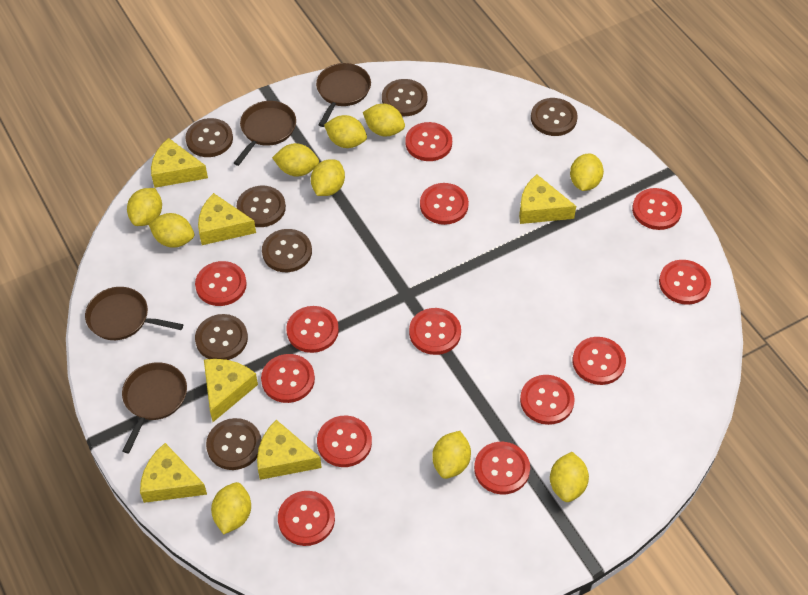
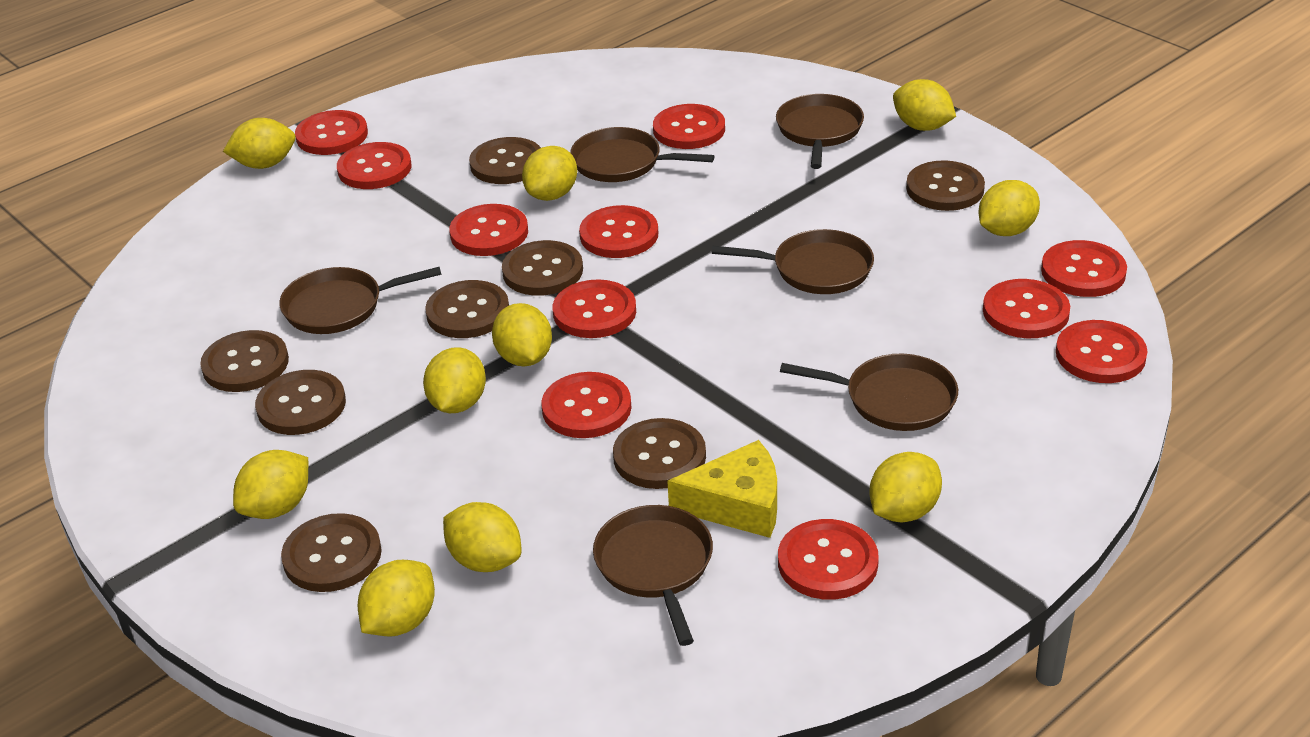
brown button: [185,118,233,157] [195,314,248,360] [206,418,261,470] [237,186,286,227] [262,229,312,272] [382,79,427,116] [531,98,578,136] = 7 -> [200,330,289,392] [255,370,346,435] [281,513,382,592] [425,280,509,338] [469,137,541,184] [502,240,583,296] [613,418,706,489] [906,160,985,211] = 8
brown pan: [85,287,183,340] [122,362,187,453] [234,101,296,166] [316,63,371,127] = 4 -> [279,267,442,334] [570,127,714,182] [593,505,713,646] [712,229,874,294] [776,94,864,169] [780,354,958,431] = 6
red button: [195,261,247,306] [261,354,315,403] [278,491,335,546] [286,306,339,353] [317,416,372,467] [406,122,452,161] [409,308,461,355] [420,183,469,225] [474,442,530,494] [520,375,575,425] [573,337,626,385] [632,188,682,230] [659,260,711,305] = 13 -> [295,110,368,155] [337,142,412,189] [449,204,528,256] [541,372,631,438] [553,279,636,338] [579,205,658,258] [653,104,725,149] [778,519,879,600] [983,279,1070,338] [1041,240,1127,297] [1056,320,1148,383] = 11
yellow cheese: [140,443,207,503] [151,138,208,188] [198,193,256,245] [204,359,258,422] [257,420,322,480] [519,174,576,224] = 6 -> [667,440,777,538] = 1

